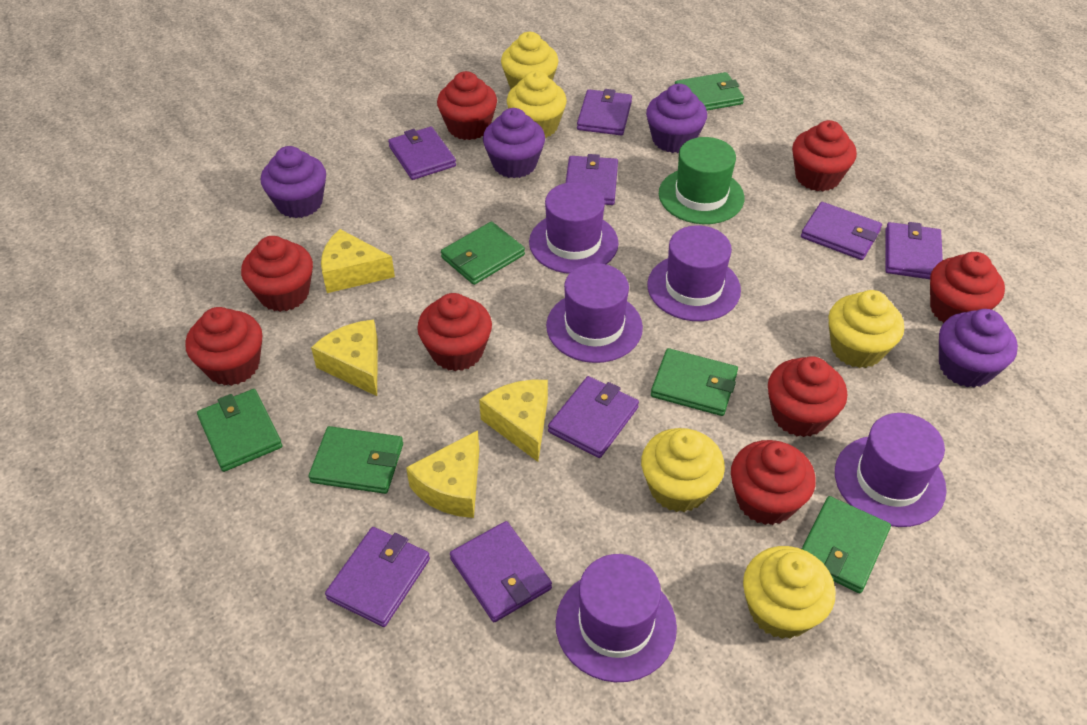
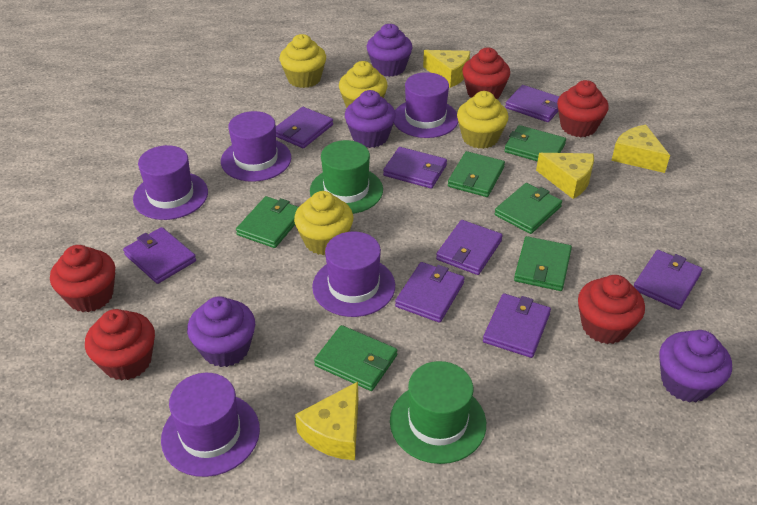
green hat: [659,137,744,224] = 1 -> [310,140,383,214] [390,361,486,464] = 2
red cupcake: [185,307,262,386] [241,236,313,312] [417,293,492,371] [437,71,497,140] [731,440,816,525] [768,356,847,437] [792,120,857,191] [930,252,1005,323] = 8 -> [50,245,115,312] [85,309,155,381] [462,48,510,99] [557,80,609,137] [578,275,645,344] = 5
yellow cupcake: [501,32,559,89] [507,71,567,138] [641,428,725,512] [743,546,835,639] [828,290,904,368] = 5 -> [280,34,326,88] [294,191,353,255] [339,61,388,108] [457,91,508,149] = 4

